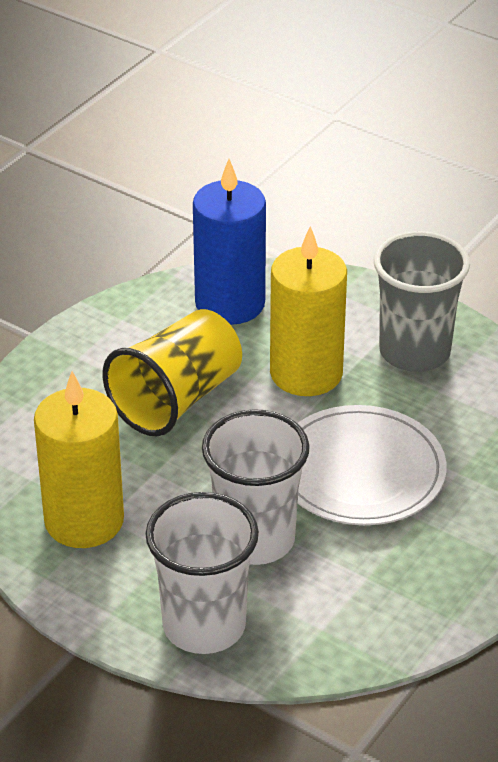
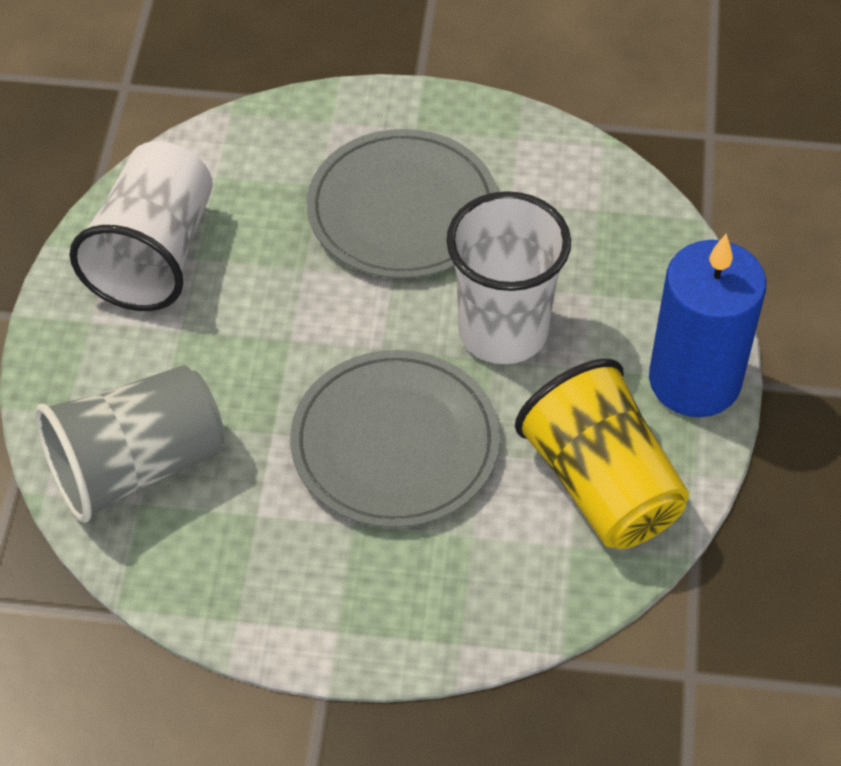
grey plate: none = 0 -> [290,350,500,528] [307,129,498,279] = 2
white plate: [297,405,447,525] = 1 -> none = 0
yellow candle: [34,371,124,548] [270,226,347,396] = 2 -> none = 0

